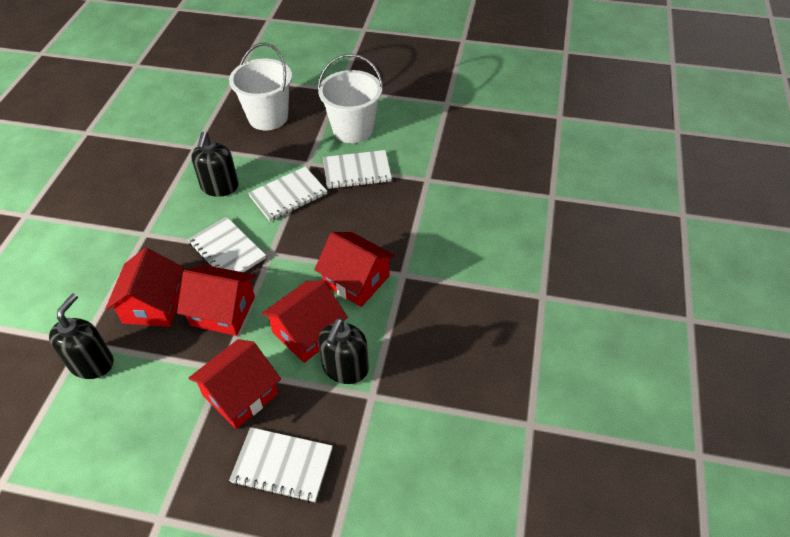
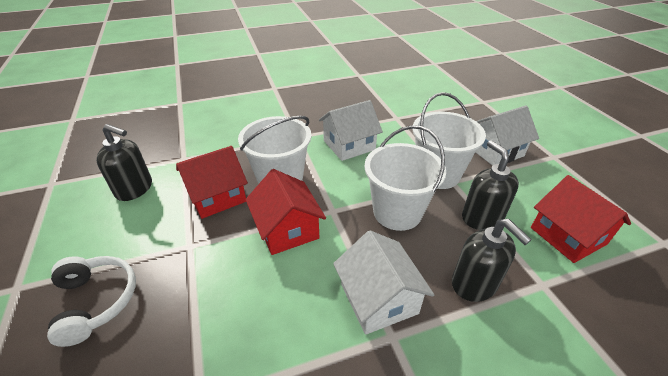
red house: [105,248,184,327] [177,265,256,336] [189,339,281,429] [261,281,348,363] [314,232,395,307] = 5 -> [176,146,248,219] [246,169,326,255] [531,175,631,263] = 3
white bucket: [229,43,292,130] [318,54,383,143] = 2 -> [238,116,311,184] [364,125,446,231] [412,92,486,189] = 3
white headphones: none = 0 -> [47,256,136,347] = 1
white house: none = 0 -> [319,100,383,161] [333,230,434,335] [476,106,539,166] = 3
white notebook: [188,217,266,272] [229,427,333,503] [248,166,327,221] [323,150,392,189] = 4 -> none = 0

